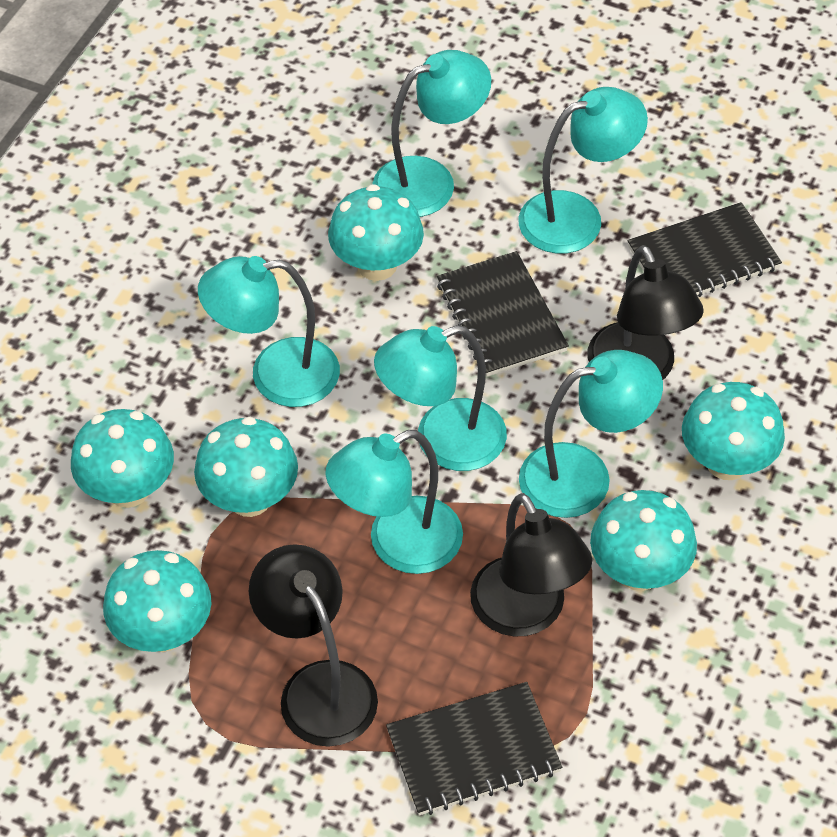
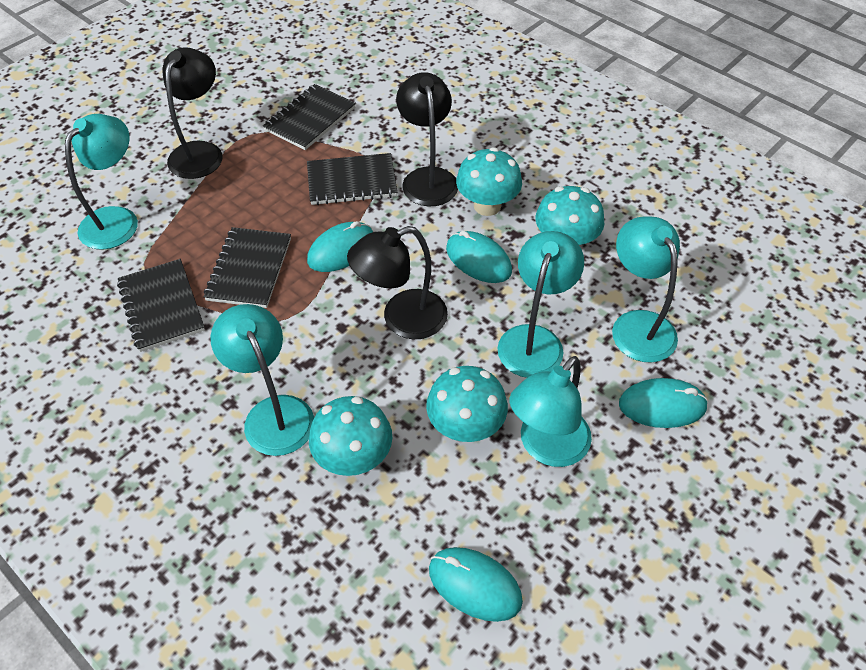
black notebook: [386,682,562,816] [437,251,569,377] [628,202,782,297] = 3 -> [117,259,205,352] [203,227,291,308] [263,84,356,150] [307,153,397,205] = 4
turquoise lamp: [198,256,340,407] [326,430,463,574] [372,50,491,217] [374,325,507,471] [519,87,648,254] [519,350,663,518] = 6 -> [65,114,138,250] [210,304,314,456] [497,231,584,378] [509,356,592,467] [612,216,680,363] = 5
turquoise mouse: none = 0 -> [307,221,373,272] [429,547,523,622] [446,231,512,283] [619,378,708,428] = 4
turquoise mushroom: [71,409,174,508] [103,550,211,652] [194,417,298,517] [328,184,424,281] [590,490,697,591] [682,382,785,480] = 6 -> [309,396,392,476] [426,366,508,442] [456,147,522,216] [536,186,604,246] = 4

